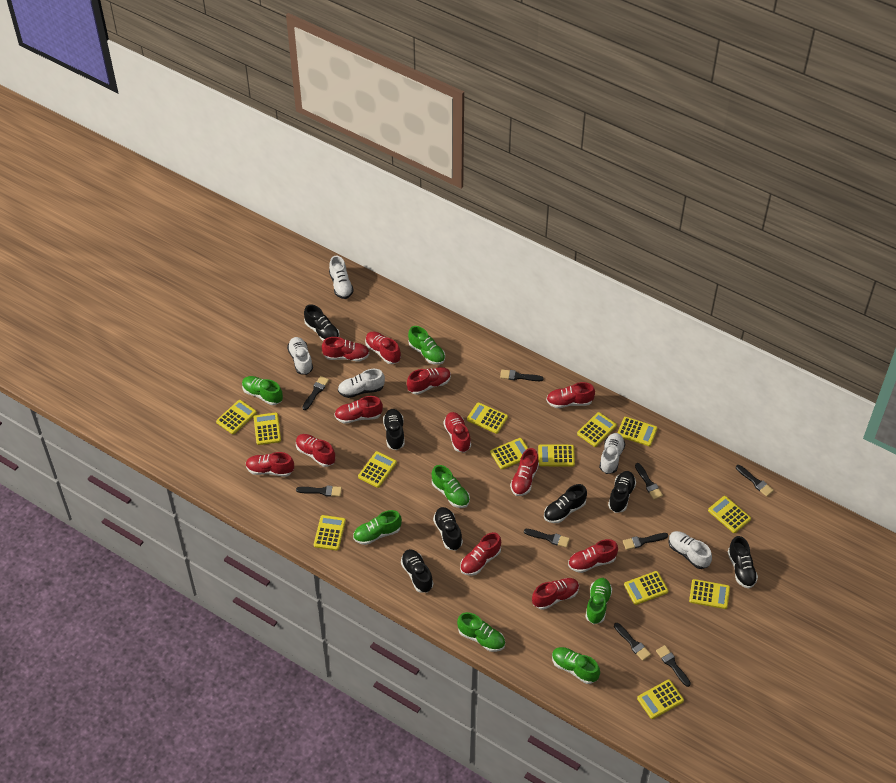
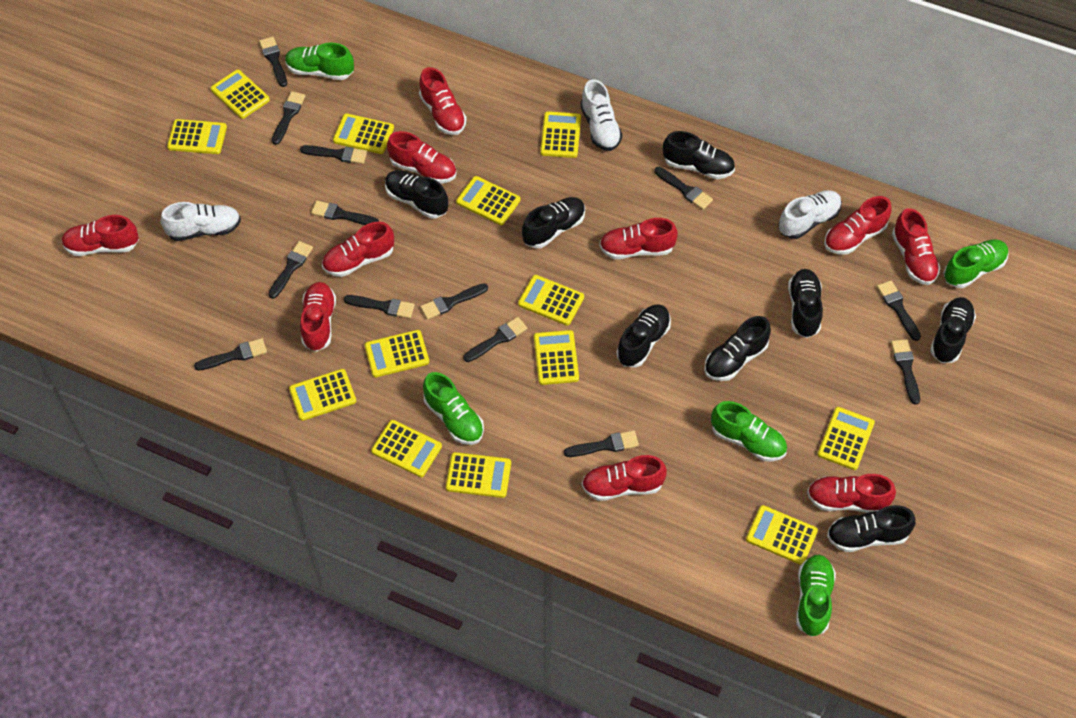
black brush: [296,485,342,497] [302,376,329,410] [500,370,543,381] [524,529,570,548] [614,623,651,661] [623,533,668,550] [635,463,663,499] [656,645,691,687] [736,465,774,497] = 9 -> [194,338,267,371] [259,37,287,87] [268,241,313,299] [272,91,306,145] [300,145,367,164] [311,201,379,225] [344,295,415,319] [420,283,488,320] [464,317,528,362] [564,430,639,457] [654,167,713,210] [877,280,921,341] [891,339,920,405] = 13
black shoe: [304,304,340,341] [383,409,405,450] [401,549,433,593] [433,507,463,550] [544,484,587,523] [608,471,636,513] [728,536,758,588] = 7 -> [385,170,448,219] [522,197,585,248] [617,304,671,367] [663,131,735,179] [704,316,771,381] [788,269,823,338] [827,505,915,552] [930,297,976,363] = 8
green shoe: [242,376,283,405] [353,510,402,545] [408,326,445,365] [432,465,470,508] [457,612,505,652] [552,647,600,684] [585,578,612,624] = 7 -> [285,42,354,80] [423,372,484,445] [711,401,787,461] [796,555,836,637] [943,240,1009,288] = 5
red shoe: [246,452,294,477] [296,434,335,467] [322,337,369,361] [334,396,383,424] [365,332,401,364] [407,367,451,395] [443,412,471,452] [460,532,501,576] [510,448,539,496] [532,578,579,610] [546,382,595,408] [568,539,618,573] = 12 -> [62,215,139,256] [300,282,336,352] [322,222,394,277] [387,131,456,184] [419,67,467,135] [582,455,667,501] [599,218,678,259] [807,474,896,513] [824,196,892,255] [892,208,940,285] = 10
white shoe: [287,337,313,375] [329,256,354,299] [338,369,385,398] [599,433,625,474] [668,531,712,569] = 5 -> [161,202,241,241] [580,79,622,151] [778,190,842,239] = 3

